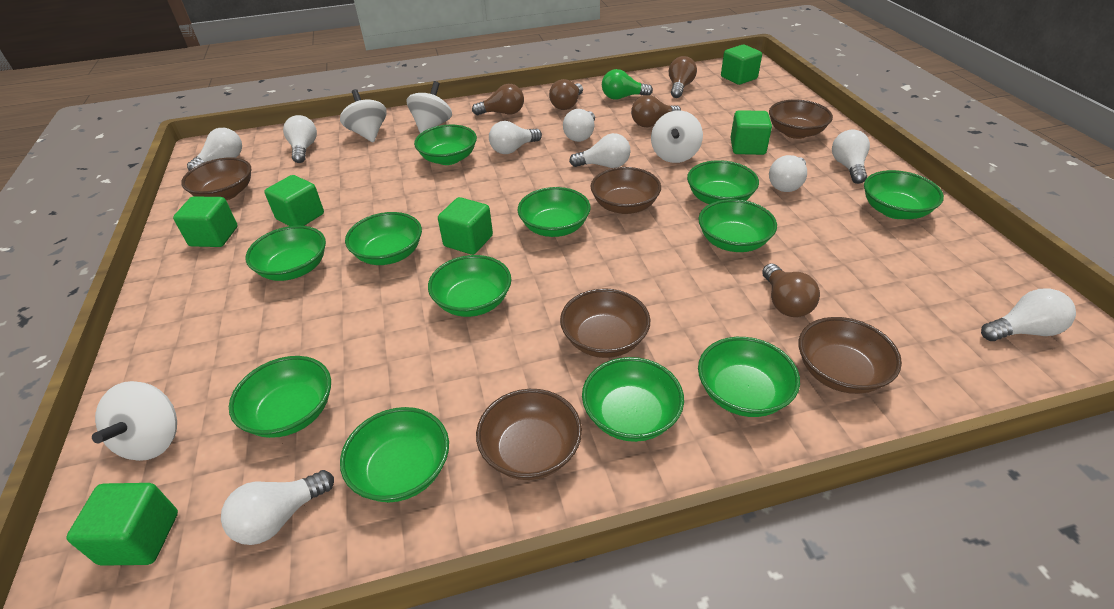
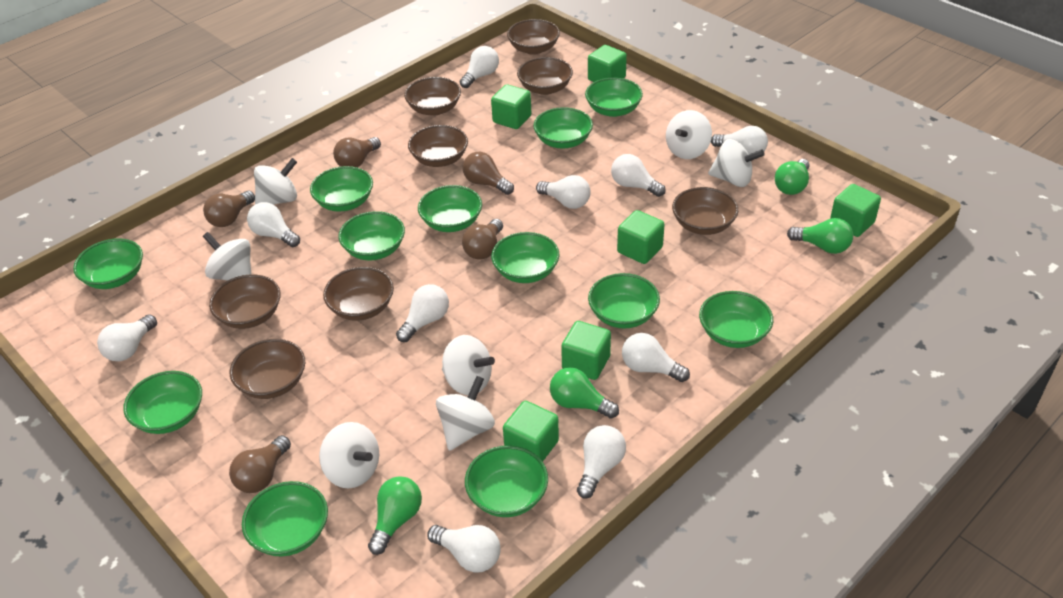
brown bowl: [181,157,251,200] [476,389,582,480] [560,288,650,358] [591,167,661,214] [769,100,833,139] [799,317,902,394] = 6 -> [209,274,281,329] [230,339,305,399] [323,267,394,321] [404,77,461,116] [408,125,468,167] [507,19,560,55] [517,57,573,95] [672,187,739,235] = 8
green light bulb: [602,69,653,100] = 1 -> [368,476,422,555] [550,367,619,419] [775,159,810,195] [787,218,853,254] = 4
white light bulb: [187,128,242,171] [221,470,334,545] [283,115,317,163] [489,121,542,154] [563,109,595,142] [569,133,631,168] [769,155,807,192] [832,129,870,184] [981,288,1076,341] = 9 -> [97,314,157,361] [247,202,300,247] [396,284,449,342] [427,525,501,573] [460,46,499,88] [536,175,591,209] [577,425,626,499] [611,154,666,197] [622,333,690,382] [711,126,768,154] = 10
white spinning top: [92,381,177,461] [340,89,387,142] [406,81,452,133] [651,111,703,163] = 4 -> [203,232,251,281] [254,158,297,205] [319,422,379,488] [436,376,495,451] [442,335,495,395] [666,110,712,159] [708,139,765,187] = 7

